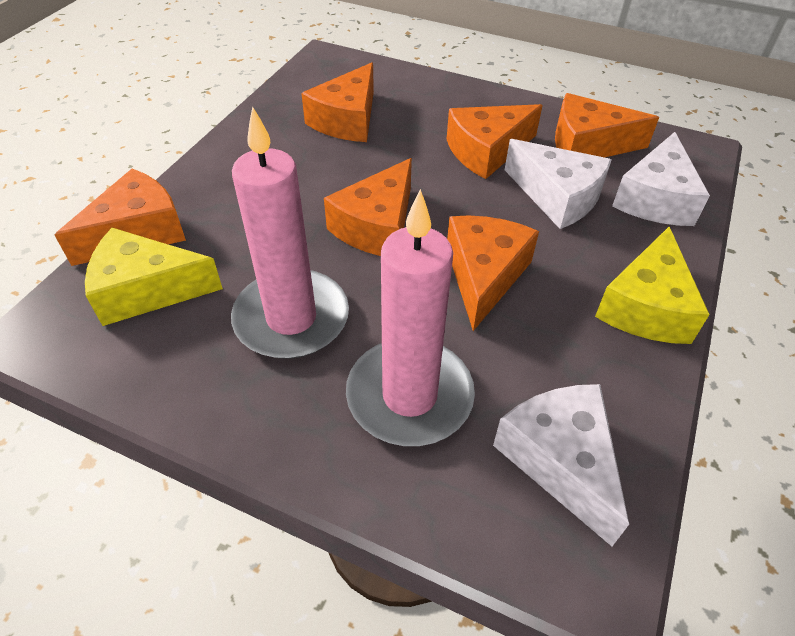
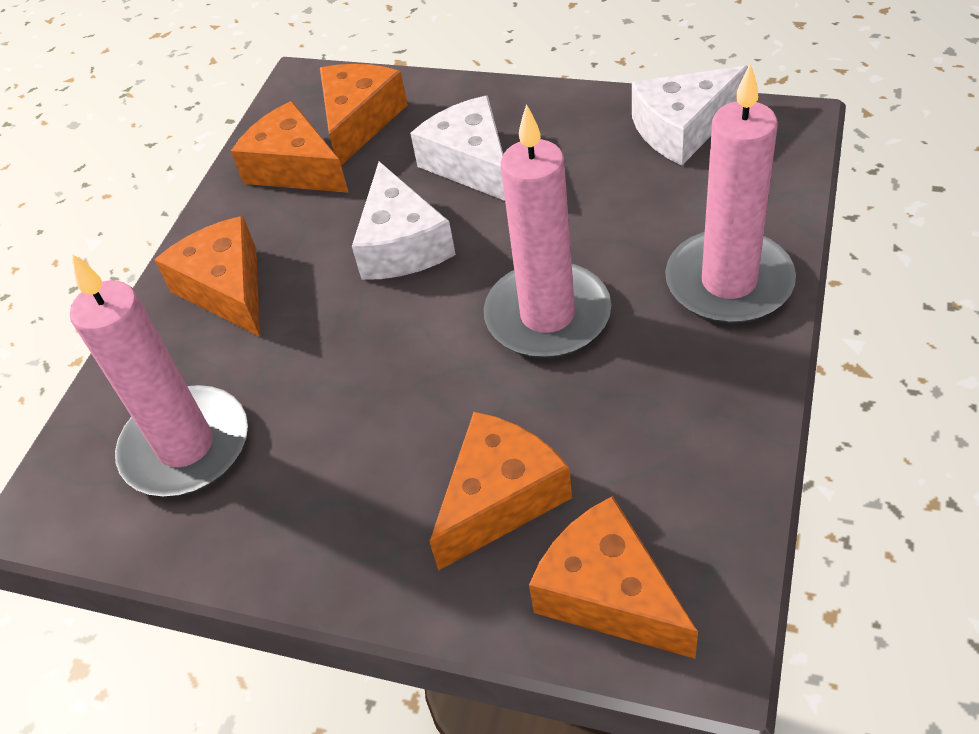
orange cheese: [55,169,186,266] [301,63,374,142] [324,158,412,256] [447,104,543,179] [447,216,539,331] [555,93,659,157] = 6 -> [154,216,260,337] [231,101,349,193] [320,64,408,166] [429,412,572,571] [529,496,698,659] = 5
pink candle: [231,106,349,359] [346,189,475,446] = 2 -> [70,254,248,496] [484,104,611,358] [665,63,796,324] = 3
yellow cheese: [85,228,223,326] [595,227,710,344] = 2 -> none = 0

